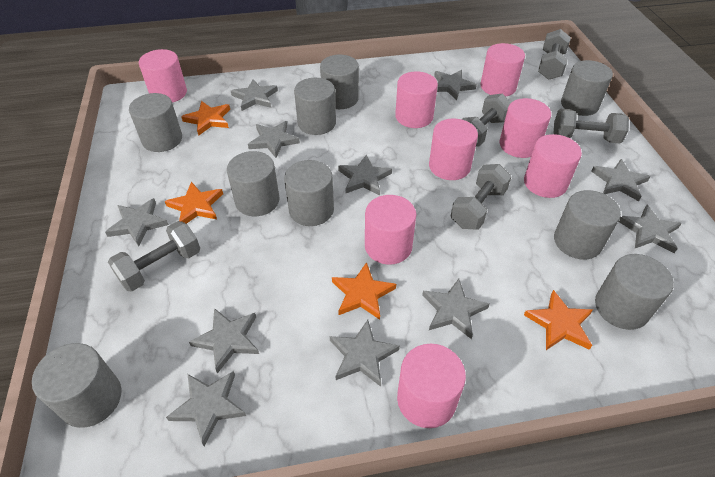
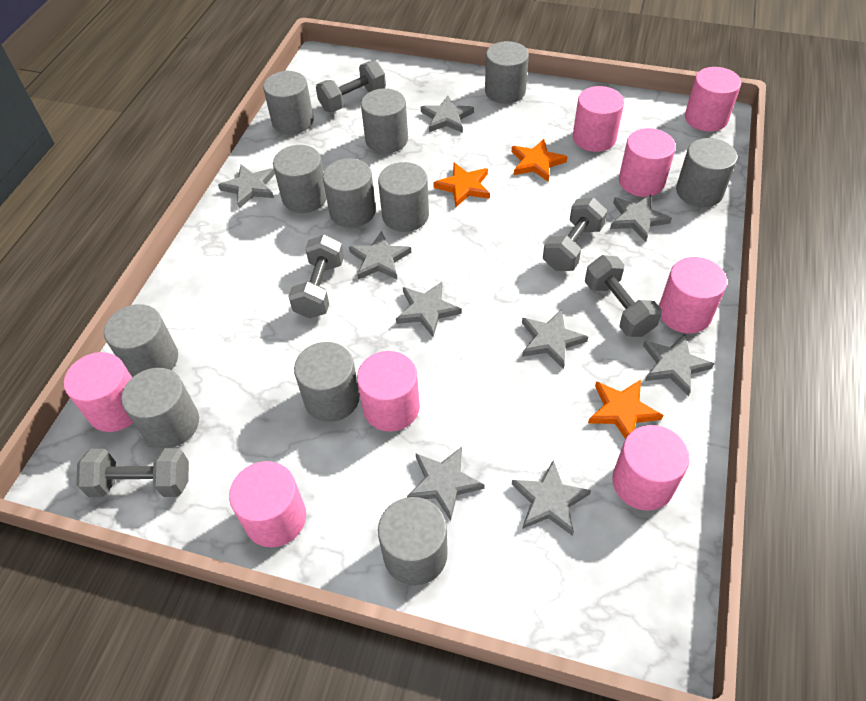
grey cylinder: [32,343,121,428] [129,93,182,152] [227,151,280,216] [284,160,334,226] [294,78,336,135] [320,55,359,109] [554,190,621,260] [561,60,613,116] [595,254,674,330] = 9 -> [104,304,178,377] [121,368,199,448] [263,71,314,134] [273,145,327,213] [294,342,360,422] [323,158,376,228] [361,88,408,153] [378,162,429,232] [378,497,448,585] [485,41,529,104] [676,138,738,207] = 11
grey star: [105,198,169,246] [166,371,246,446] [189,308,259,374] [231,79,278,111] [248,121,300,158] [330,320,400,387] [338,154,392,195] [422,279,490,339] [434,70,477,100] [591,159,651,201] [618,205,682,253] = 11 -> [218,164,275,208] [349,231,411,280] [396,282,462,337] [407,447,485,521] [421,96,474,133] [512,460,591,536] [522,309,588,369] [610,194,672,242] [643,333,714,396] = 9
orange star: [165,182,223,224] [181,101,230,136] [332,262,396,320] [524,290,593,350] = 4 -> [433,163,490,207] [512,139,567,182] [588,380,663,439] = 3

